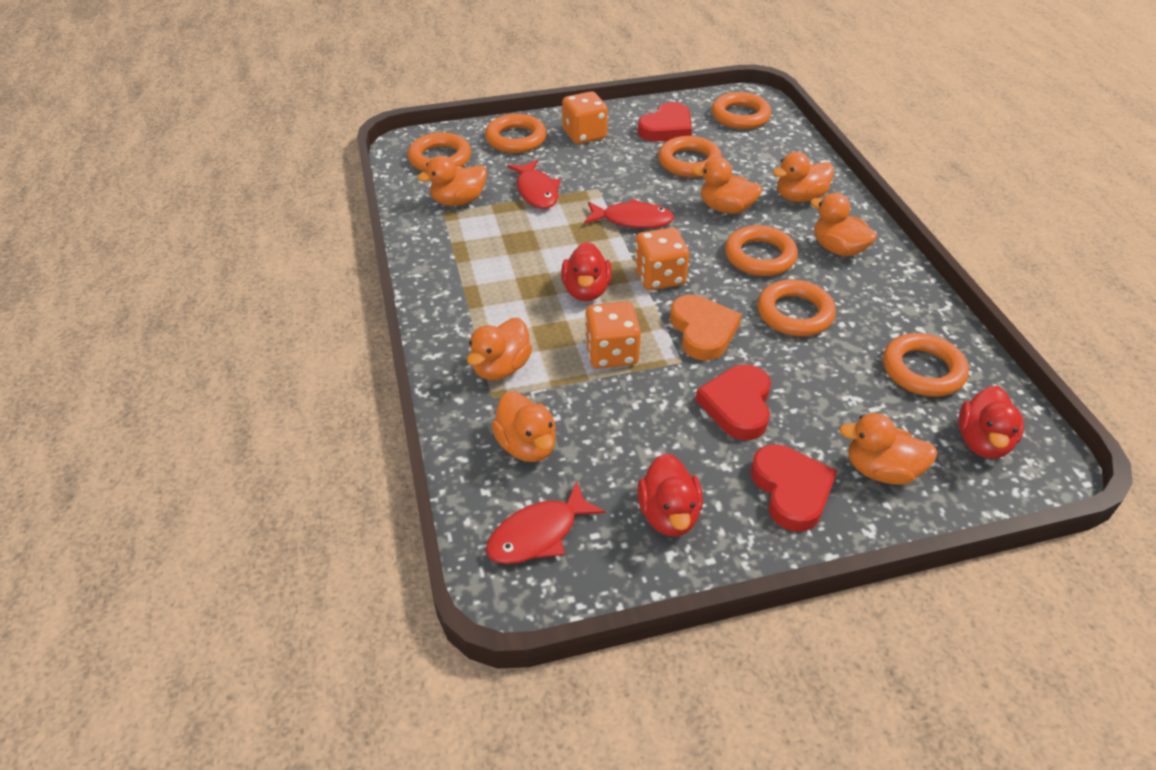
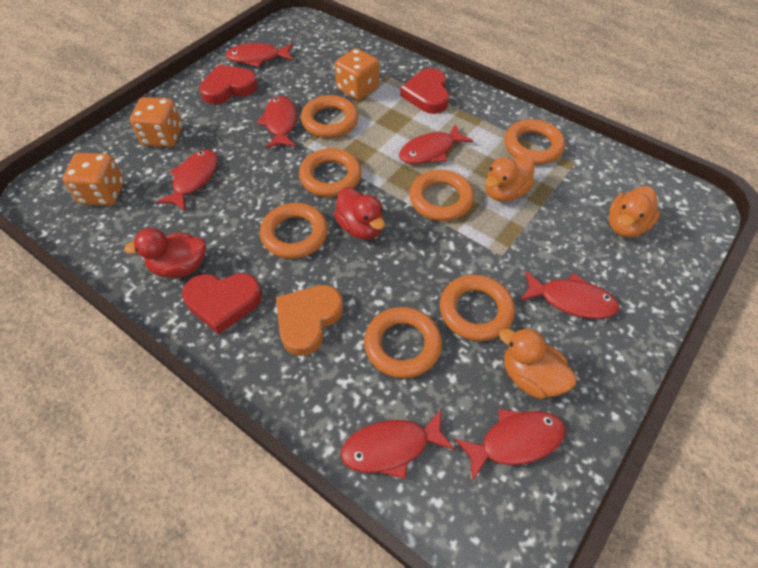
orange duck: [417,155,487,206] [467,318,532,380] [491,392,556,462] [692,157,762,214] [773,152,834,202] [810,193,877,256] [839,413,938,485] = 7 -> [485,155,535,202] [499,327,577,399] [609,186,661,237] = 3
red duck: [561,242,612,301] [637,453,703,537] [958,386,1024,459] = 3 -> [124,228,206,278] [334,187,385,240] = 2
red fish: [486,481,606,564] [507,159,561,209] [584,199,674,228] = 3 -> [156,149,218,211] [225,43,293,67] [257,96,297,149] [341,409,455,479] [399,123,473,164] [454,409,566,481] [520,271,619,319] = 7

